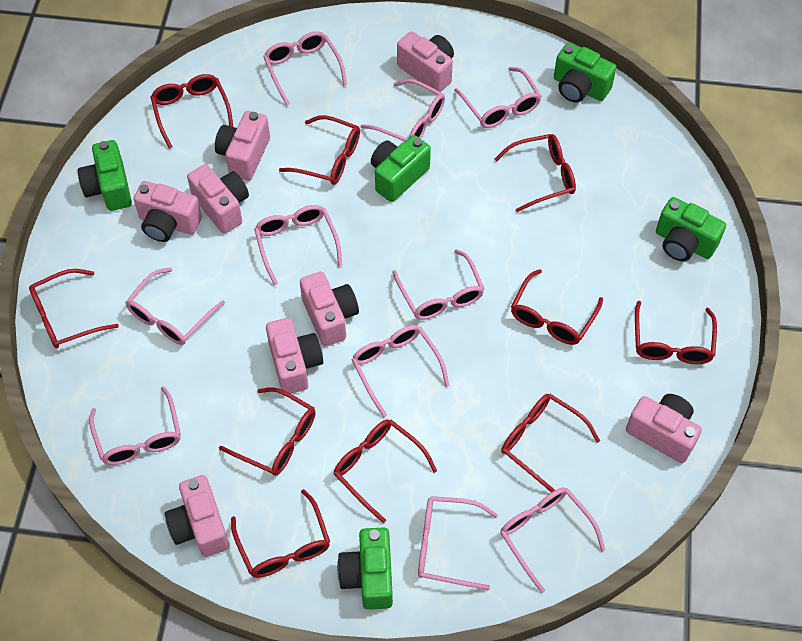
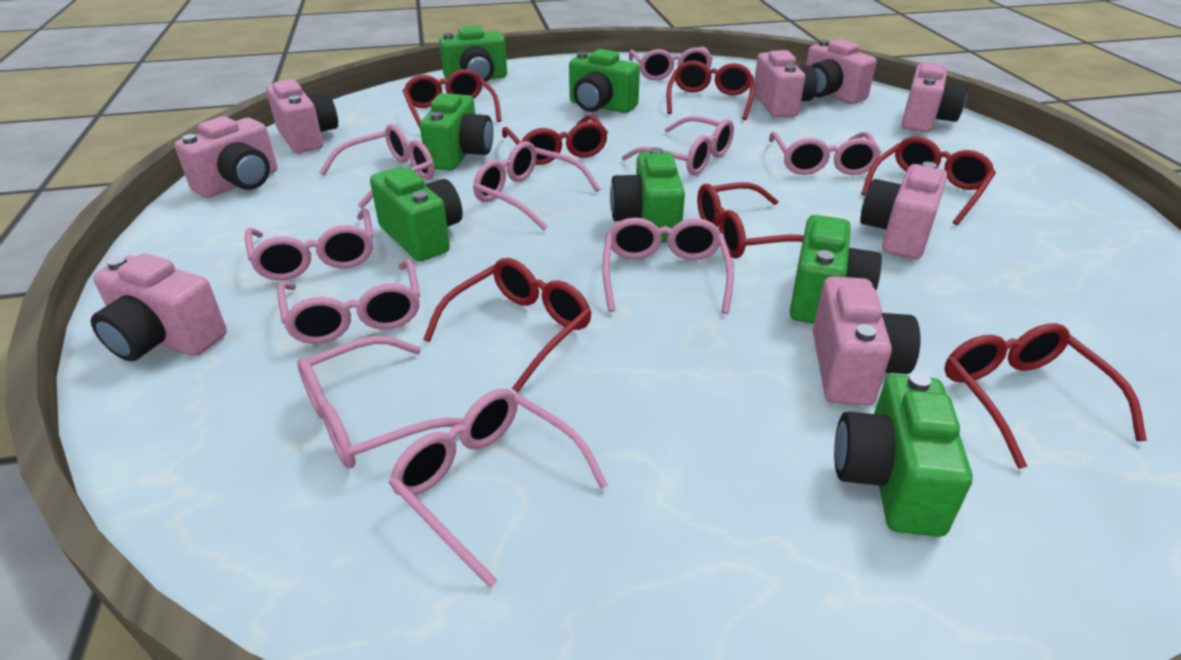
green camera: [78,140,132,211] [337,527,393,610] [371,135,431,202] [554,43,617,103] [656,197,726,261] = 5 -> [370,167,463,261] [420,93,493,170] [439,26,507,82] [569,49,640,113] [610,147,685,243] [790,215,882,324] [834,372,973,537] = 7
red glasses: [29,269,119,348] [150,74,233,149] [219,387,316,476] [231,489,330,578] [279,115,360,185] [334,419,437,523] [495,134,576,212] [501,394,600,493] [511,269,603,345] [635,301,717,364] = 10 -> [403,69,501,128] [423,258,592,393] [502,115,608,165] [667,61,755,120] [697,182,804,259] [861,136,996,225] [944,323,1147,469] = 7

